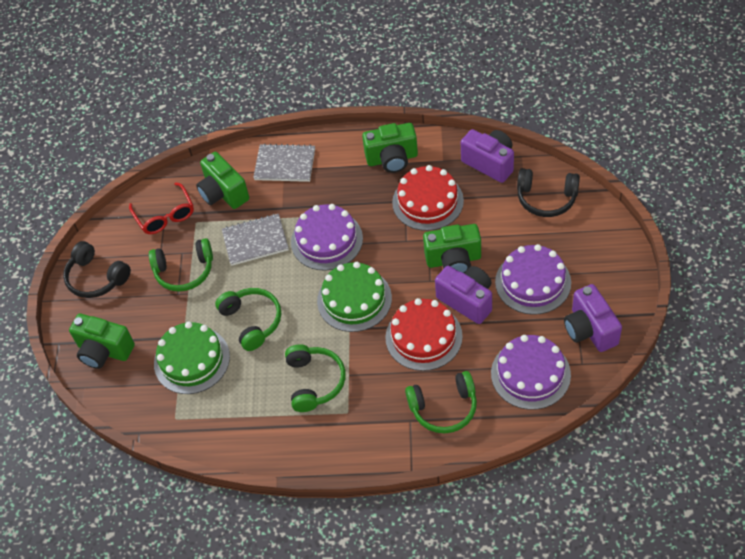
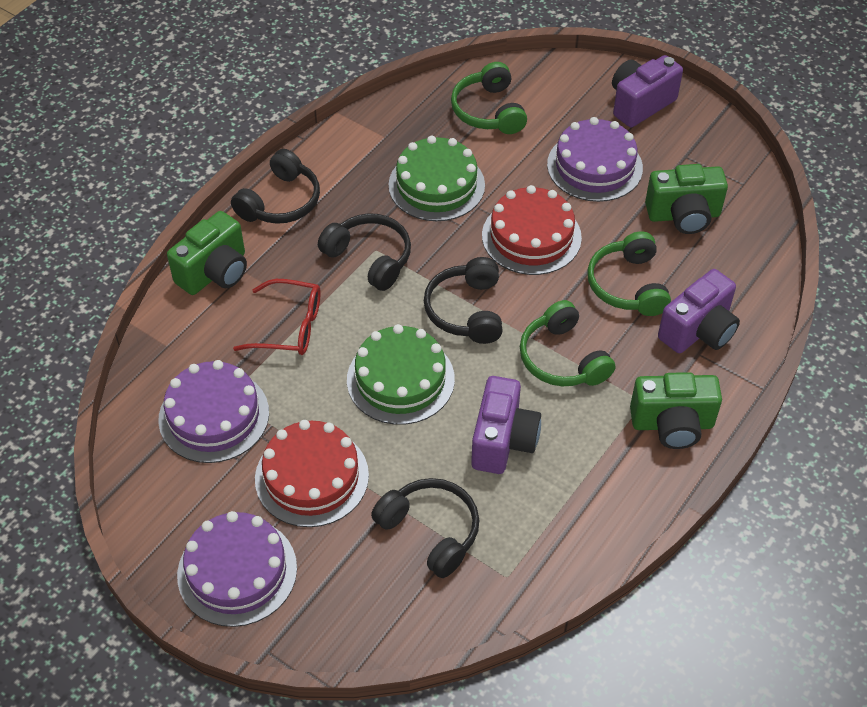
black headphones: [63,241,131,298] [517,168,580,217] = 2 -> [231,149,320,224] [318,213,411,291] [371,478,479,578] [424,257,503,344] = 4
green camera: [69,314,135,369] [196,152,249,209] [362,123,418,173] [423,224,481,273] = 4 -> [167,211,247,295] [630,372,722,449] [645,164,728,234] = 3
green headphones: [149,238,213,292] [215,288,281,351] [285,344,346,412] [405,371,477,433] = 4 -> [451,62,527,134] [520,300,615,386] [587,231,671,316] = 3
grey notebook: [222,214,289,266] [253,144,315,182] = 2 -> none = 0

